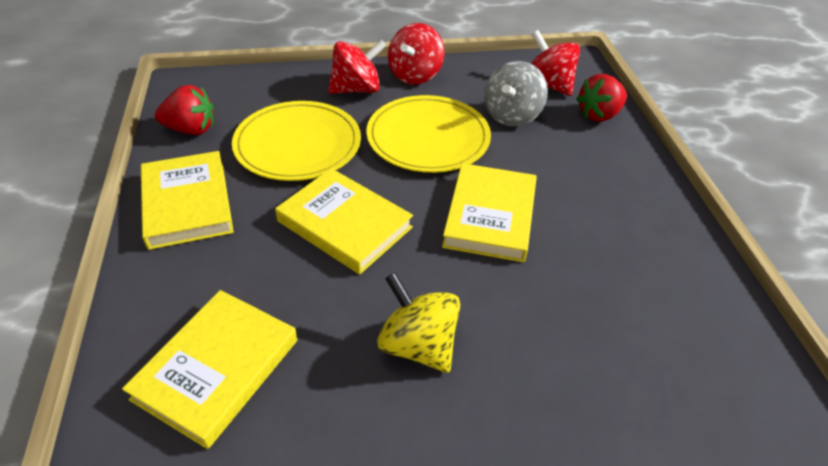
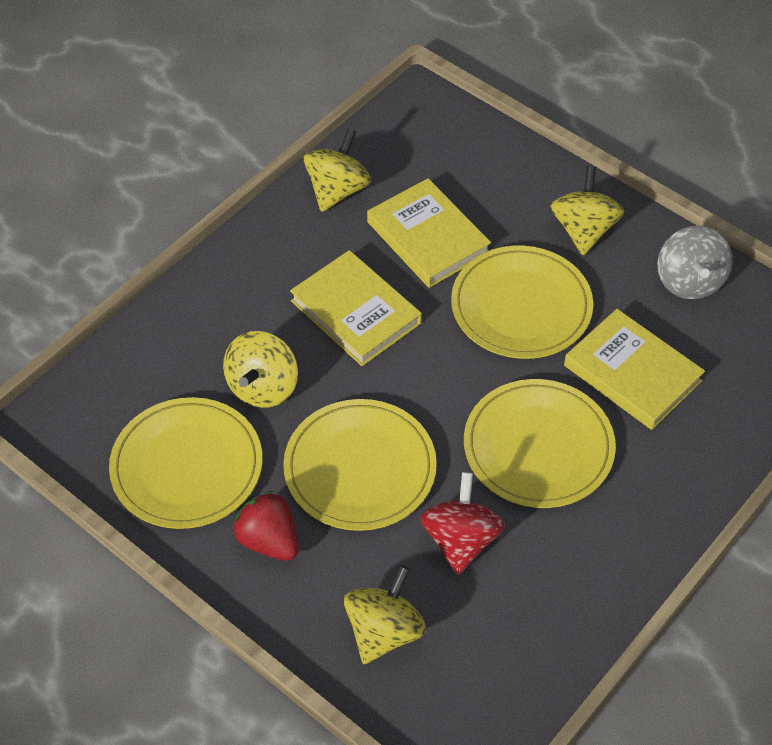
red spinning top: [328,40,386,94] [388,23,444,85] [531,30,581,96] = 3 -> [420,472,505,575] = 1
red strawberry: [155,85,214,135] [576,74,627,122] = 2 -> [232,491,299,561] = 1
yellow book: [122,290,297,449] [141,151,234,250] [275,168,413,274] [442,163,537,262] = 4 -> [290,250,422,366] [367,178,491,288] [564,309,705,430] = 3
yellow plate: [232,101,361,181] [366,95,491,173] = 2 -> [109,397,262,529] [283,399,437,531] [451,246,593,359] [464,379,616,508] = 4
yellow spinning top: [377,272,460,373] = 1 -> [223,331,298,408] [304,128,371,212] [344,565,426,664] [551,166,624,255] = 4

